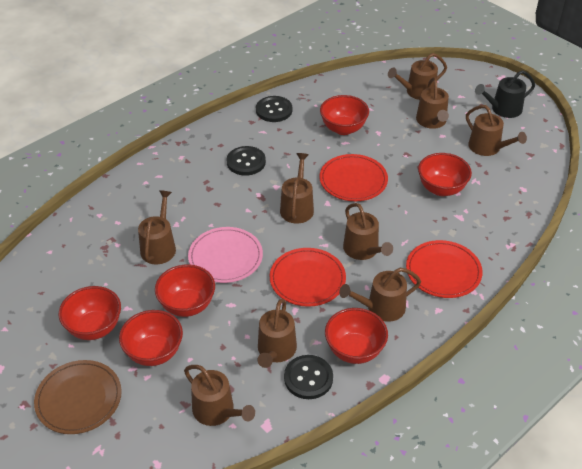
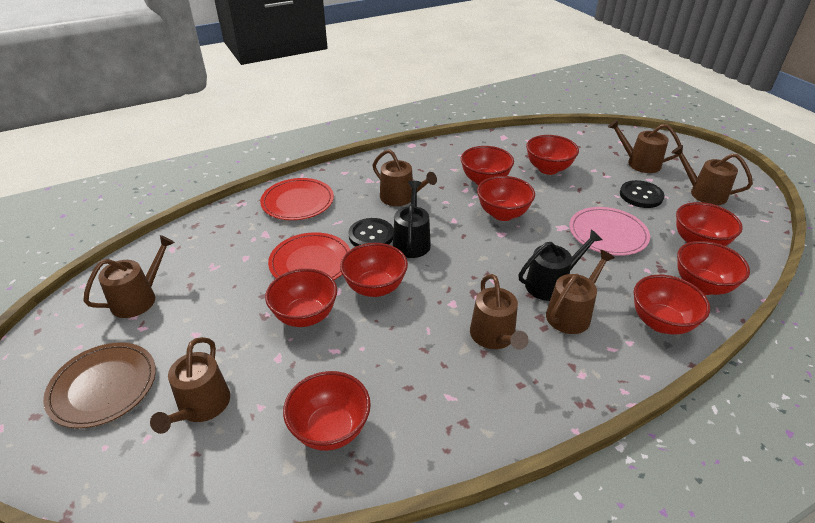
black button: [227,146,266,176] [256,96,292,122] [284,355,333,399] = 3 -> [348,218,394,247] [620,180,664,208] = 2
black watering can: [475,70,535,118] = 1 -> [393,181,431,258] [519,230,602,301] = 2
brown watering can: [138,190,176,264] [184,365,255,426] [258,299,297,368] [280,153,314,224] [339,268,421,322] [343,203,393,260] [388,53,447,100] [416,77,449,129] [466,105,527,156] = 9 -> [83,235,175,318] [150,337,230,434] [373,149,437,206] [470,274,529,350] [546,250,615,334] [608,119,681,173] [671,145,753,205] = 7
red bowl: [59,286,121,340] [119,310,183,366] [155,264,215,317] [320,95,369,135] [325,308,388,364] [418,153,472,196] = 6 -> [265,268,337,327] [283,371,371,451] [340,243,408,297] [461,146,514,185] [477,176,535,221] [526,135,579,175] [634,275,710,334] [676,202,743,246] [677,241,750,295] = 9
red plate: [270,248,346,307] [319,154,388,201] [406,240,483,298] = 3 -> [260,178,334,220] [268,232,350,280] = 2

